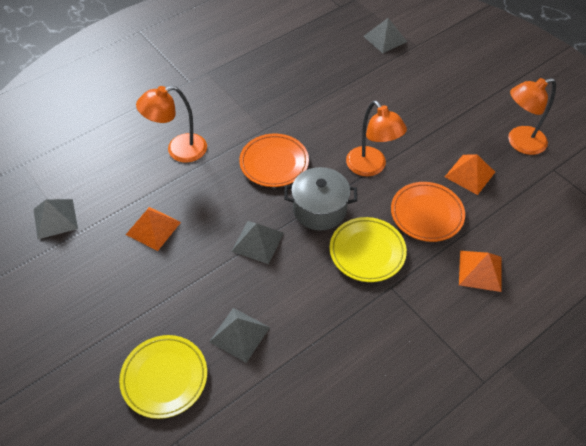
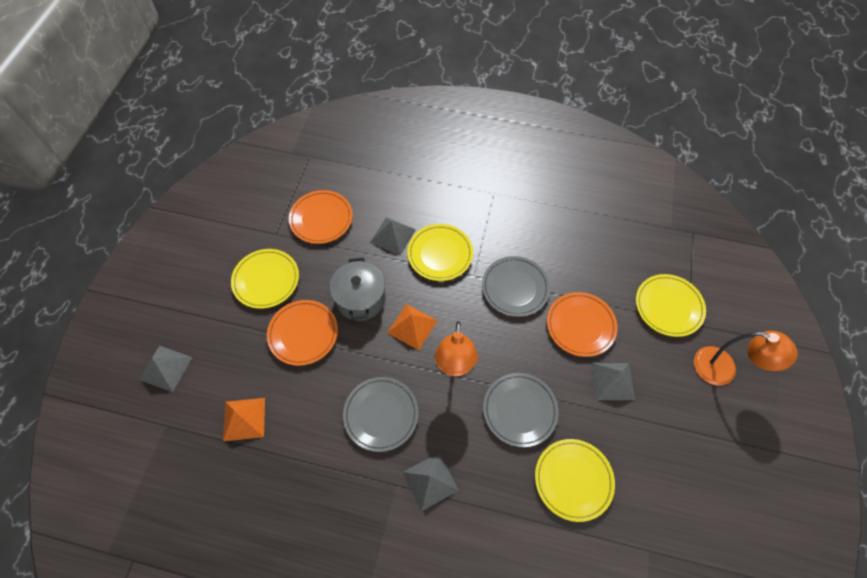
grey plate: none = 0 -> [343,377,418,452] [482,256,550,317] [483,373,559,447] = 3
orange lamp: [136,86,207,163] [346,101,407,176] [508,78,556,155] = 3 -> [435,321,478,376] [694,331,797,385] = 2
orange plate: [239,133,309,187] [391,182,465,242] = 2 -> [267,300,338,366] [289,190,353,244] [547,292,618,357] = 3
orange pyramid: [126,207,181,251] [445,154,495,195] [459,251,502,292] = 3 -> [223,398,265,441] [387,304,438,350] = 2
yellow plate: [119,335,207,419] [330,217,407,282] = 2 -> [231,249,299,309] [407,224,473,281] [535,439,615,522] [636,274,706,337] = 4

